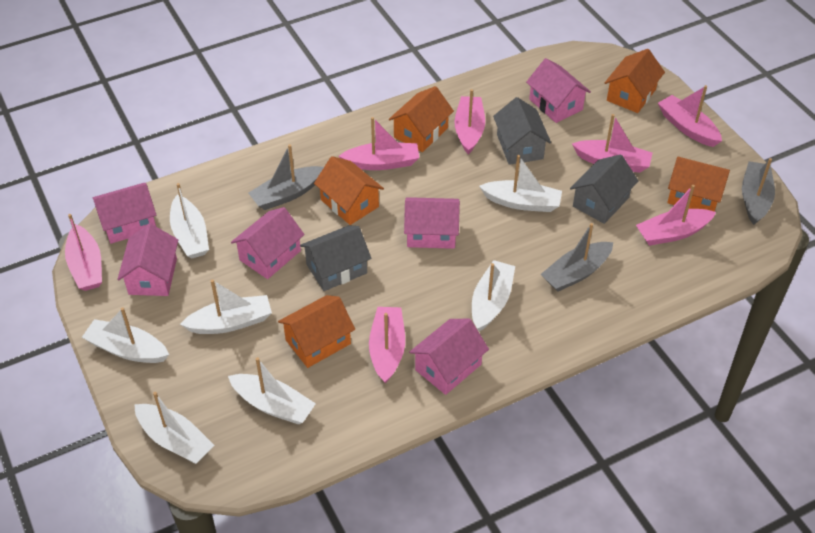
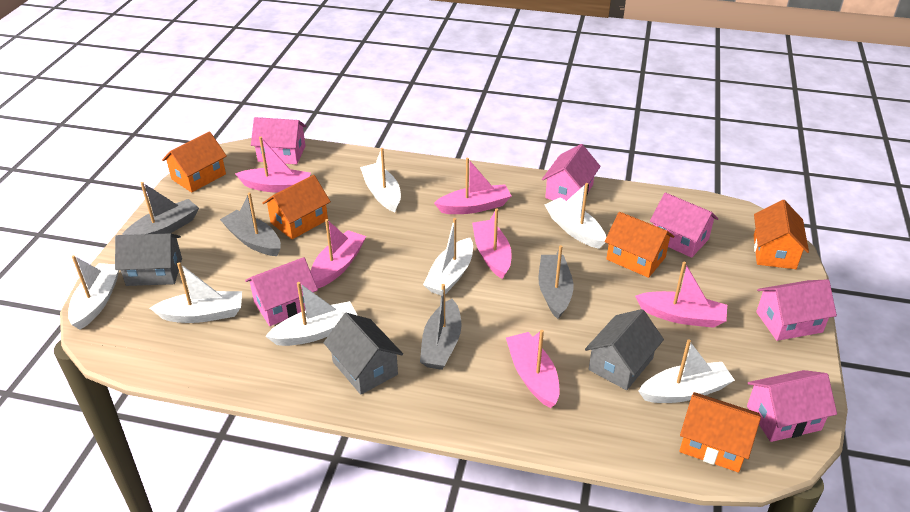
grey boat: [248,144,324,210] [541,223,613,292] [742,158,775,225] = 3 -> [122,182,199,235] [220,193,281,256] [420,284,462,370] [538,245,573,319] = 4
pink boat: [65,214,102,291] [339,117,419,170] [369,307,405,384] [455,89,485,154] [572,114,653,173] [636,185,716,246] [658,85,722,147] = 7 -> [235,137,311,193] [311,219,366,288] [434,158,511,214] [472,209,512,279] [506,330,560,408] [635,262,727,328] = 6

